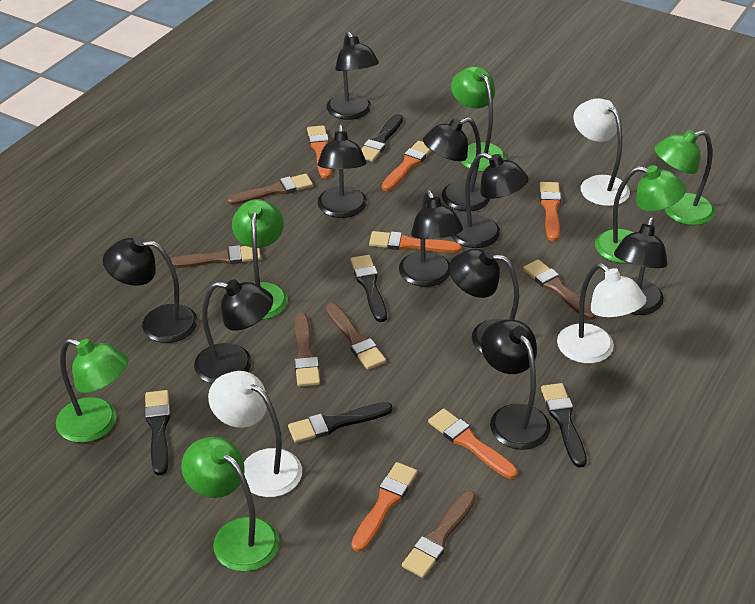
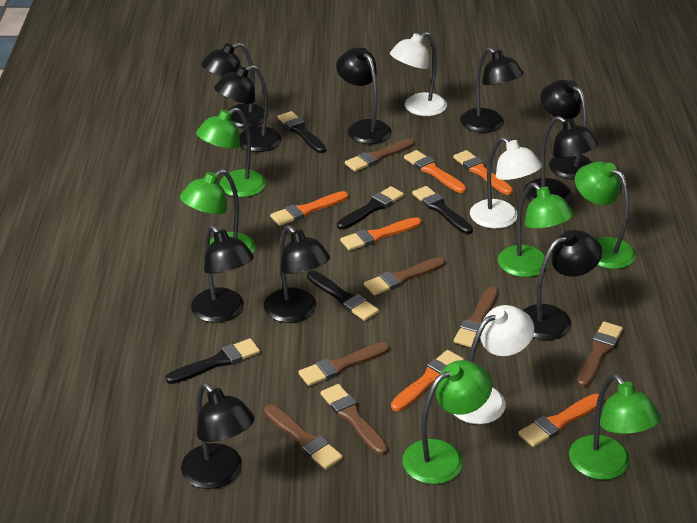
brown brush: [167,245,261,268] [227,174,313,205] [294,313,320,387] [326,303,386,370] [402,491,476,578] [523,259,596,320] = 6 -> [264,404,343,469] [298,342,390,386] [321,384,388,455] [345,138,414,172] [364,257,446,295] [454,286,498,347] [577,321,623,387] = 7

